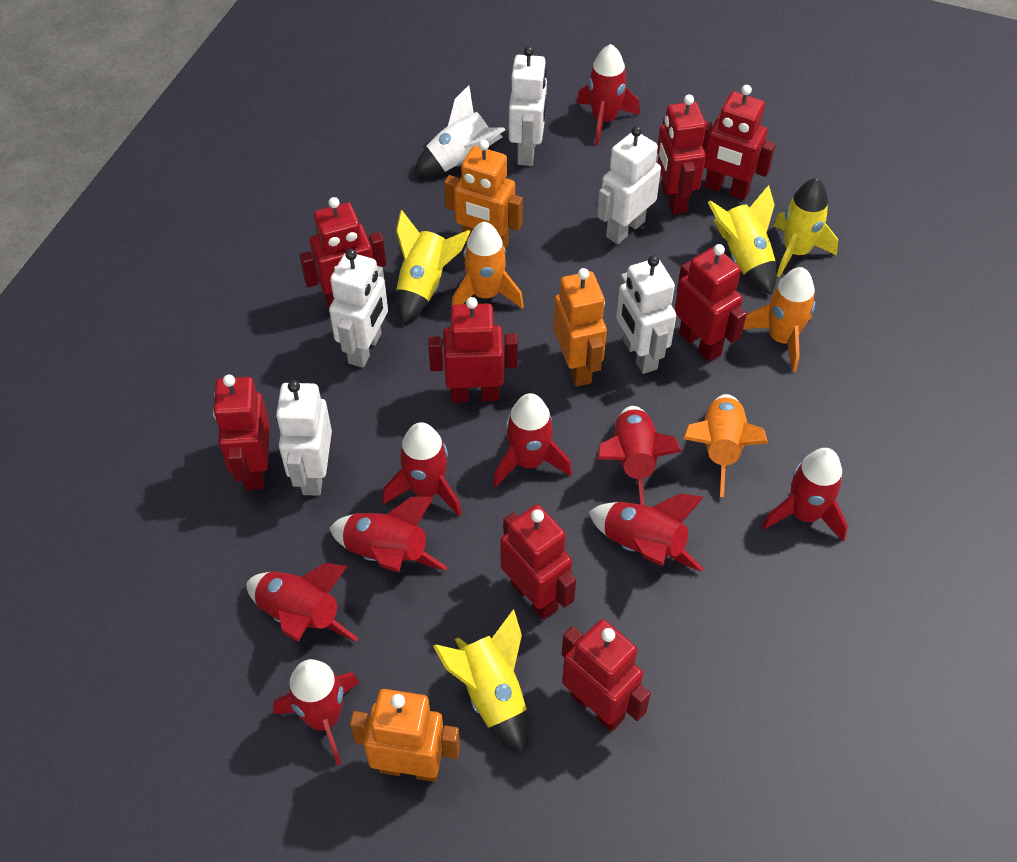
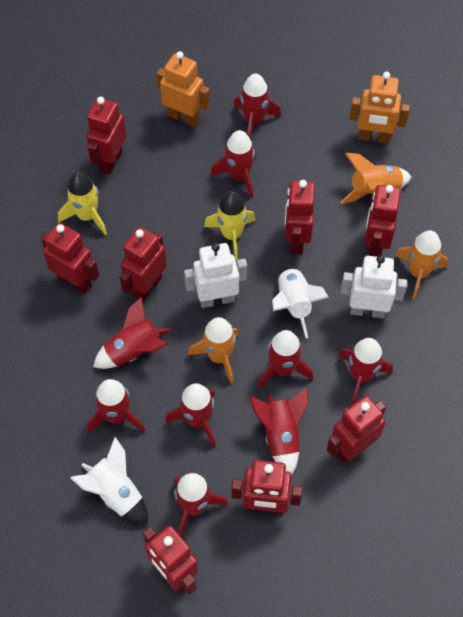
orange robot: [350,689,460,782] [444,140,523,249] [553,268,607,387] = 3 -> [156,51,210,127] [349,72,410,144] = 2
white robot: [276,380,332,496] [329,249,388,368] [509,46,547,166] [597,126,661,244] [616,255,676,374] = 5 -> [184,243,247,308] [340,255,407,318] = 2
white rocket: [414,85,505,177] = 1 -> [70,437,148,525] [272,265,328,338] = 2
yellow rocket: [396,210,470,324] [433,609,528,753] [708,185,776,295] [774,178,838,278] = 4 -> [58,172,107,235] [204,191,256,261] = 2

